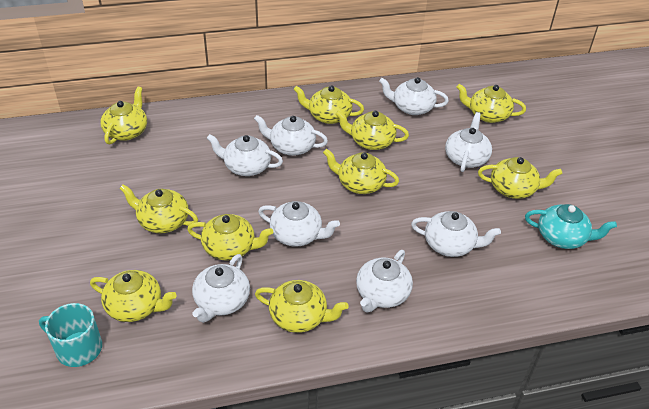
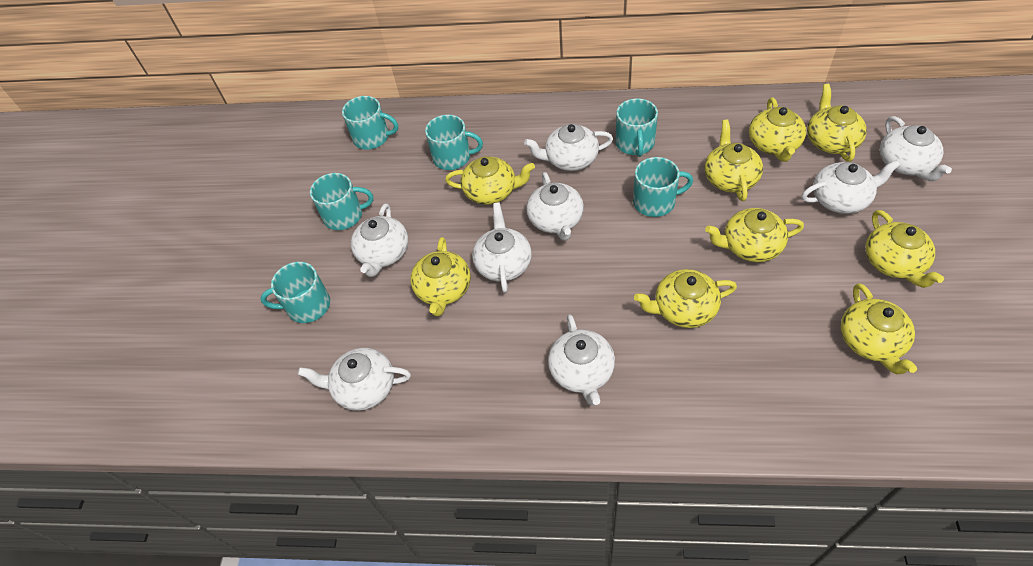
turquoise mug: [39,303,102,367] = 1 -> [260,262,330,323] [310,173,373,230] [342,96,398,149] [425,115,483,170] [616,99,658,157] [633,157,693,217] = 6
turquoise teapot: [525,204,617,249] = 1 -> none = 0
yellow teapot: [90,270,177,322] [100,87,147,144] [119,184,198,233] [187,214,273,261] [255,280,349,333] [293,85,364,124] [323,149,399,194] [336,110,409,150] [457,84,526,123] [478,157,563,199] = 10 -> [410,237,471,316] [445,156,535,205] [634,269,737,328] [704,120,763,201] [705,208,804,262] [749,98,807,162] [807,84,867,162] [840,283,917,374] [865,210,944,288] = 9

